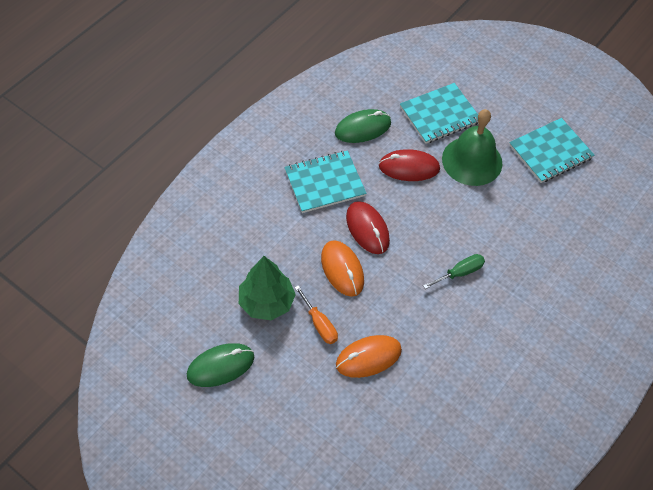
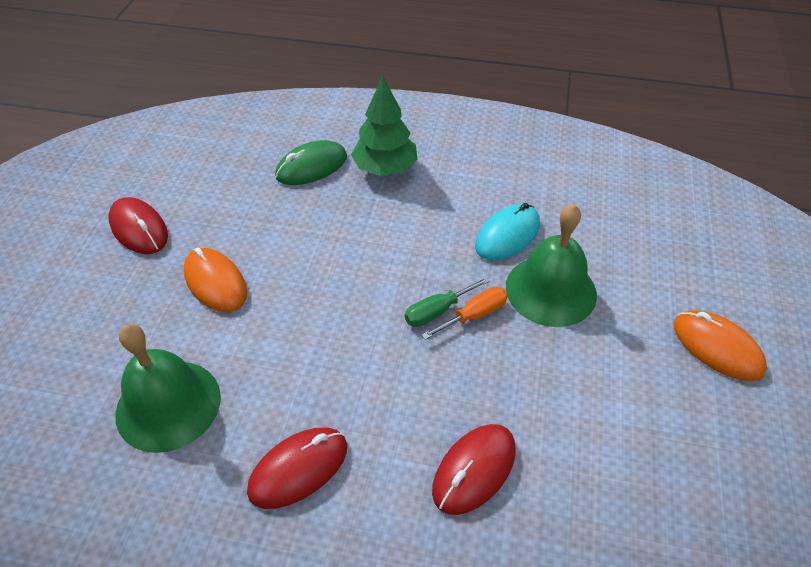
green bell: [442,109,502,186] = 1 -> [115,324,221,453] [506,204,597,327] = 2
green mouse: [187,343,254,387] [335,109,391,143] = 2 -> [275,140,347,185] = 1
red mouse: [346,201,390,254] [379,149,440,181] = 2 -> [108,197,168,254] [247,428,347,509] [432,424,516,515] = 3
turquoise mouse: none = 0 -> [475,203,540,261] = 1
turquoise notebook: [284,150,367,213] [400,83,478,144] [509,118,594,183] = 3 -> none = 0

